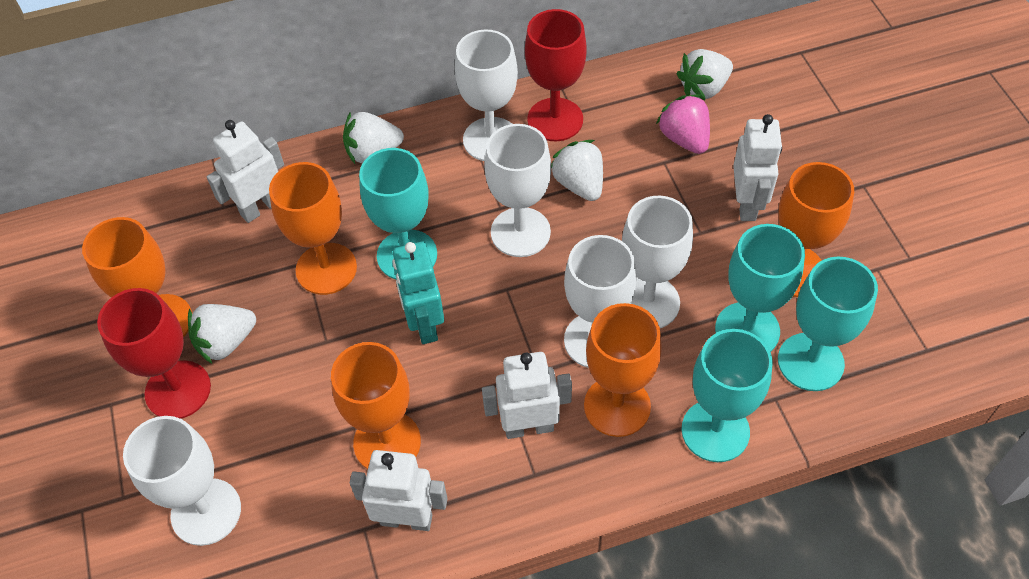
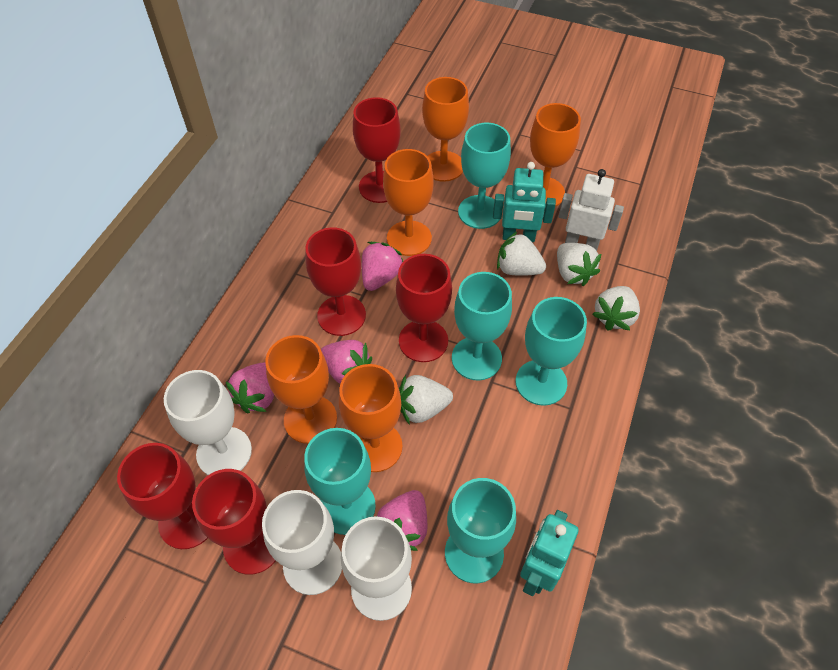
pink strawberry: [656,94,710,154] = 1 -> [226,362,274,413] [321,340,372,383] [362,242,404,291] [377,490,427,551] = 4
red goblet: [97,288,211,419] [525,9,587,141] = 2 -> [117,443,208,549] [192,469,276,575] [305,228,366,336] [353,97,401,203] [396,254,452,362] = 5
turquoise goblet: [359,148,437,280] [681,329,772,462] [715,224,805,352] [778,256,878,391] = 4 -> [304,428,376,535] [445,478,516,583] [452,272,512,381] [458,123,511,229] [516,297,587,406] = 5
turquoise robot: [392,242,444,344] = 1 -> [493,162,556,242] [520,510,579,596] = 2
white goblet: [123,416,241,546] [455,29,518,161] [484,124,551,257] [564,235,636,368] [622,196,693,328] = 5 -> [164,370,252,475] [262,490,342,595] [341,516,412,621] = 3
white robot: [207,120,284,223] [350,450,448,531] [482,352,572,439] [733,114,782,221] = 4 -> [559,169,624,251] = 1

